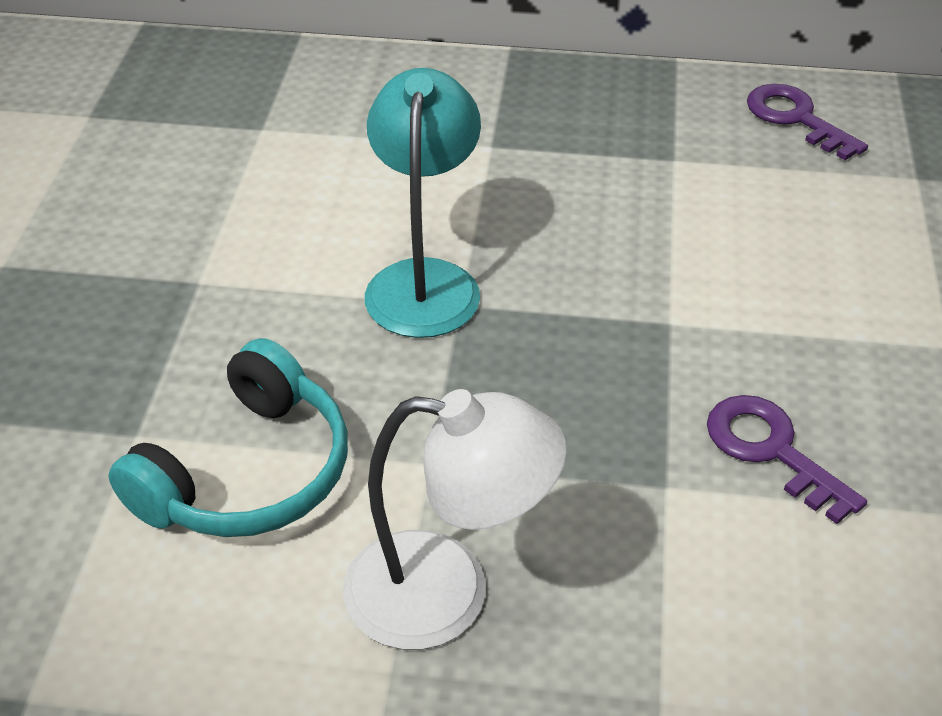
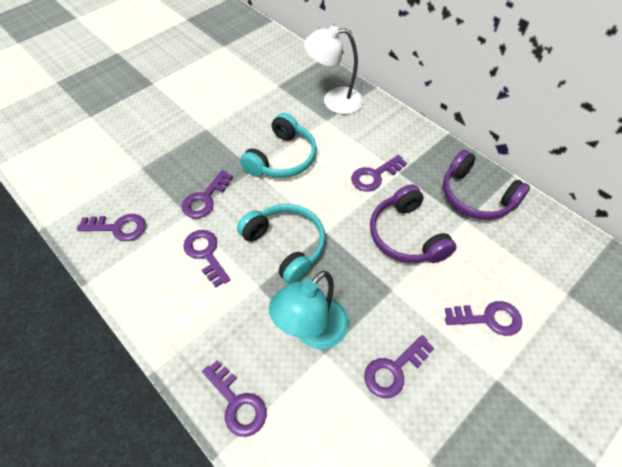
purple headphones: none = 0 -> [370,184,456,263] [443,150,530,220] = 2
purple key: [707,395,867,524] [747,84,868,160] = 2 -> [77,214,146,241] [182,170,233,218] [183,230,230,288] [202,360,266,437] [351,155,407,191] [364,335,434,398] [445,301,522,336] = 7
turquoise headphones: [108,338,348,537] = 1 -> [237,204,326,284] [240,113,317,178] = 2

